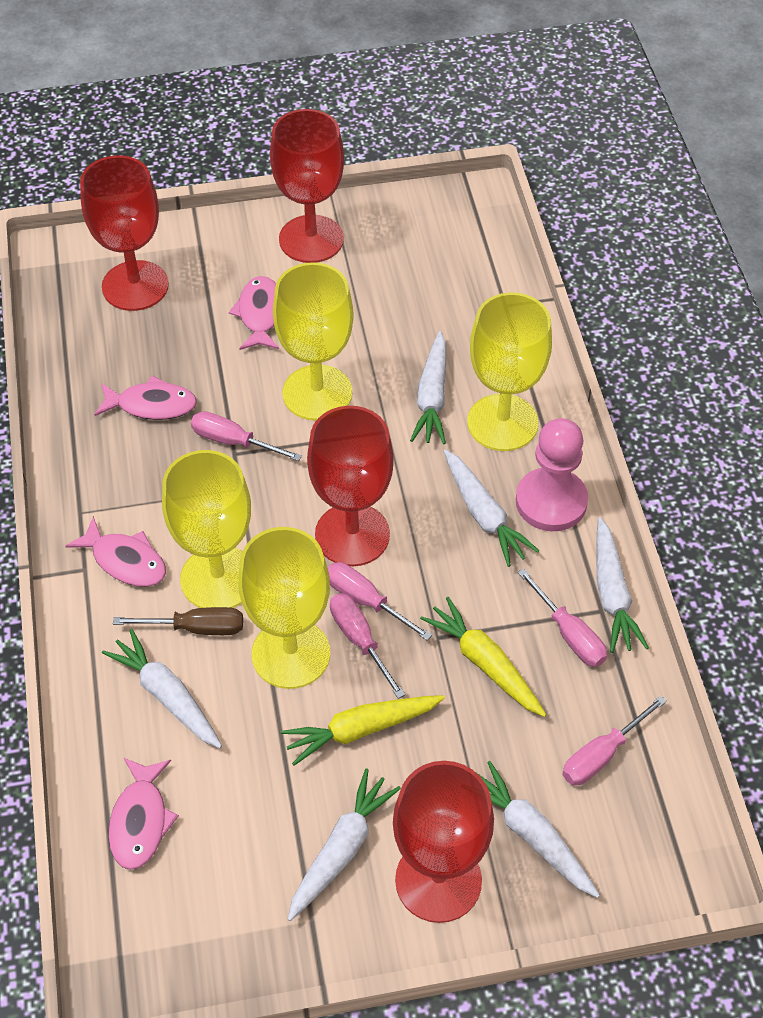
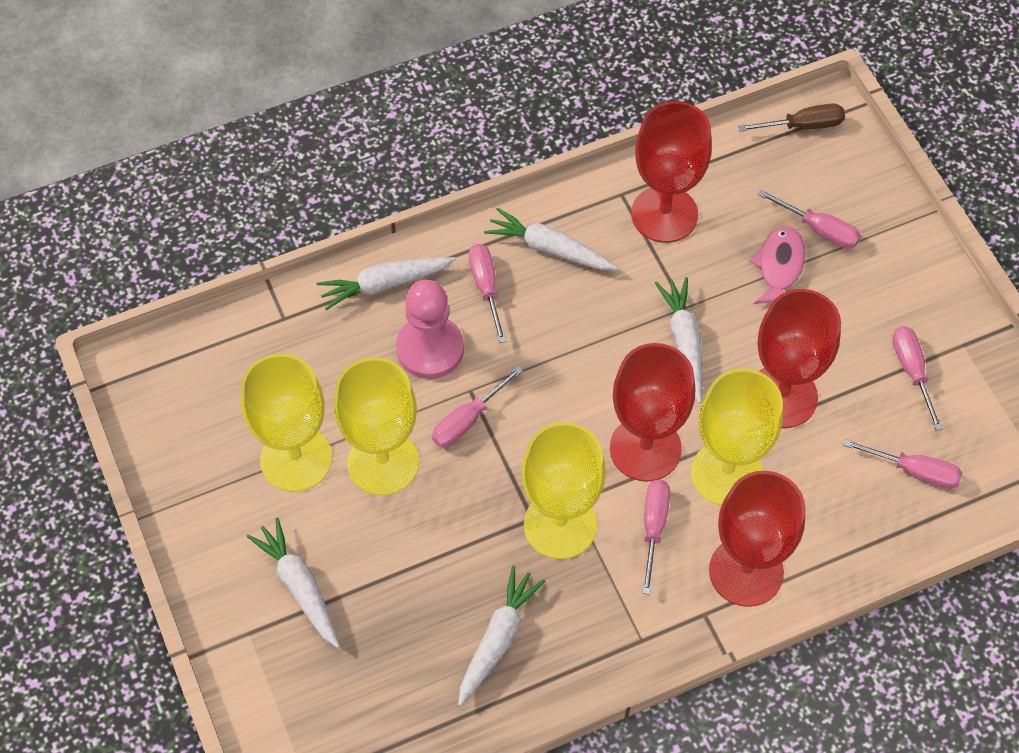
pink fish: [66,516,166,587] [94,376,197,420] [108,757,179,870] [229,276,279,350] = 4 -> [749,226,805,304] = 1
pink screwdriver: [191,411,302,461] [328,562,432,641] [330,593,405,699] [518,569,607,667] [562,696,667,785] = 5 -> [432,367,523,448] [469,244,506,343] [642,480,670,595] [758,190,861,249] [843,439,963,489] [892,326,943,431] = 6
white carrot: [102,629,222,748] [288,768,401,921] [410,331,446,444] [444,450,539,567] [477,761,600,898] [596,517,649,653] = 6 -> [247,517,340,648] [317,257,456,310] [458,566,545,706] [484,207,618,270] [655,277,703,403] = 5
yellow carrot: [281,695,445,766] [420,597,546,717] = 2 -> none = 0

